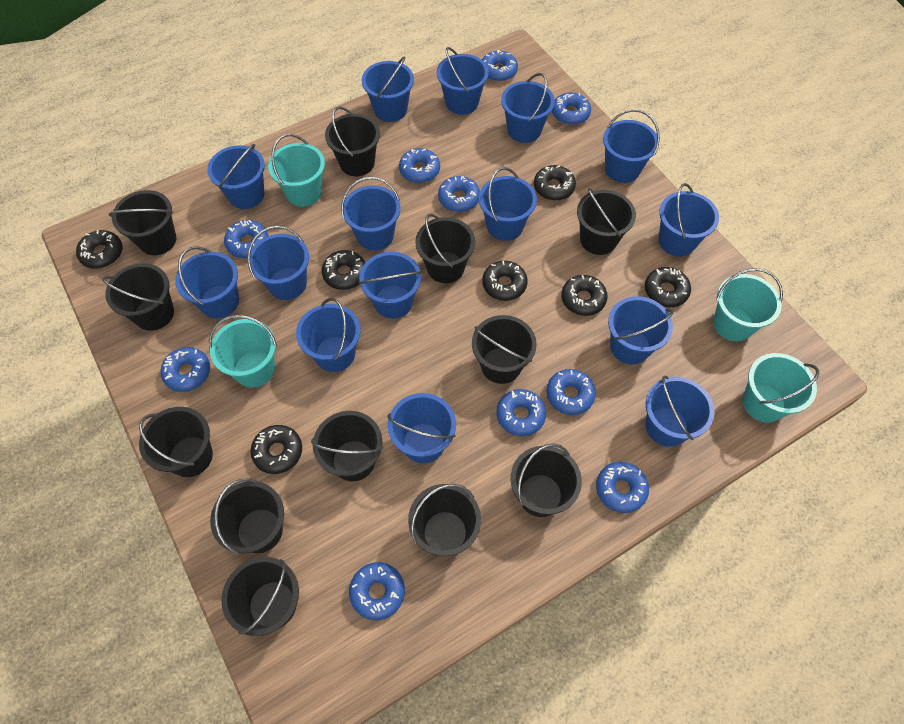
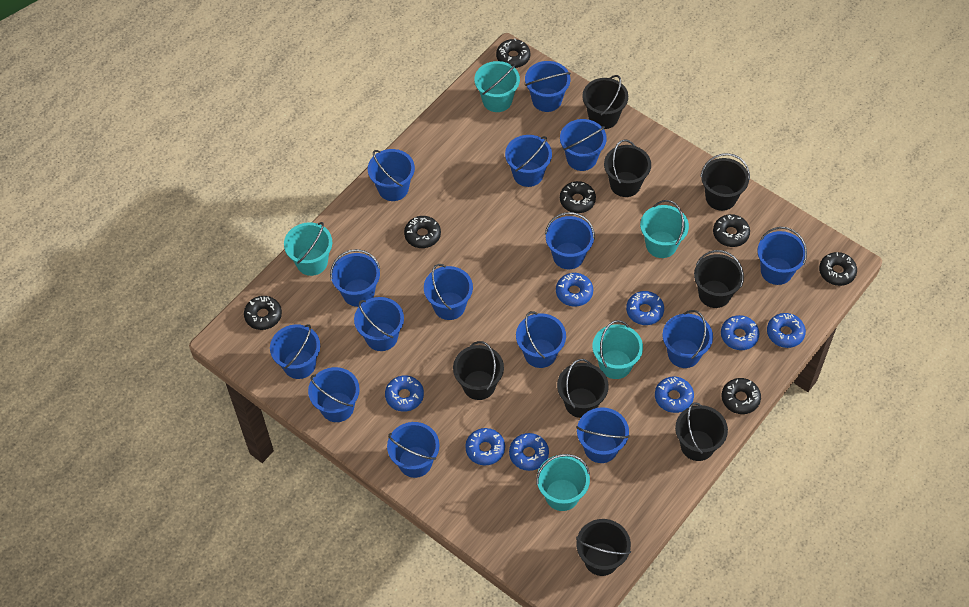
black bucket: [102,263,174,331] [109,190,176,255] [139,407,213,477] [210,479,284,555] [221,557,299,636] [311,411,383,481] [325,107,380,176] [408,484,481,556] [415,214,475,283] [472,315,537,384] [511,443,582,517] [577,188,636,255] = 12 -> [453,341,504,400] [557,359,609,418] [576,519,631,576] [582,75,628,129] [604,139,651,197] [675,402,728,461] [694,250,744,308] [700,153,750,211] = 8
blue donut: [160,347,210,392] [224,220,268,258] [349,562,405,620] [399,148,440,183] [438,176,480,212] [482,50,518,81] [496,389,546,436] [546,369,596,415] [552,93,591,125] [596,462,649,513] = 10 -> [385,375,424,412] [465,428,505,466] [509,433,549,471] [556,273,593,307] [626,291,664,325] [655,377,694,413] [721,315,759,350] [767,313,806,348] = 8
turquoise bucket: [209,315,277,388] [268,134,325,207] [713,268,783,341] [743,353,819,423] = 4 -> [284,222,332,276] [474,61,520,112] [536,454,590,511] [592,320,643,379] [640,200,689,258] = 5

